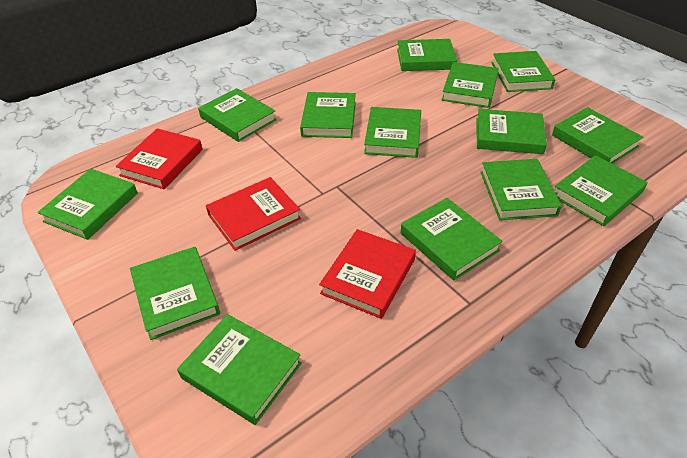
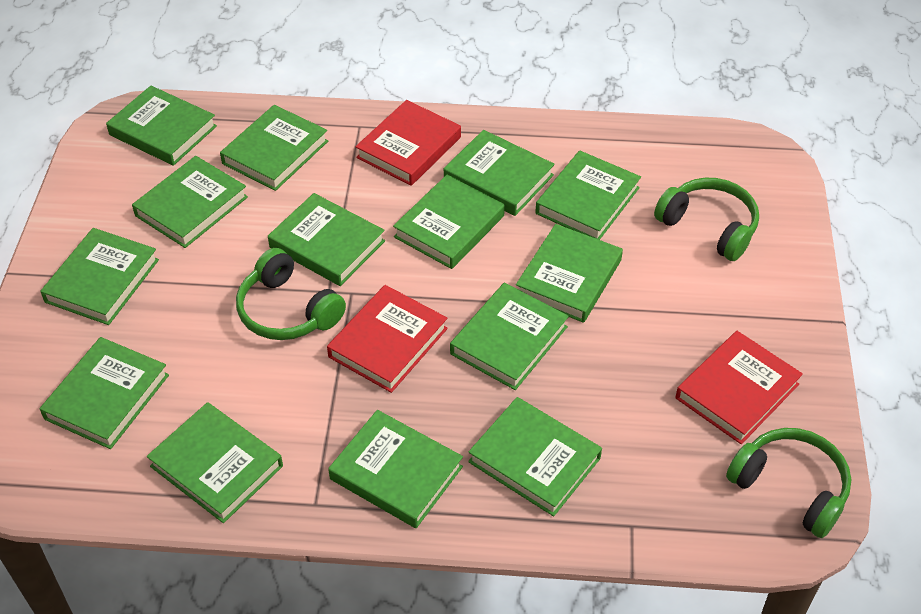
green headphones: none = 0 -> [236,248,346,340] [654,178,759,261] [726,428,851,538] = 3

